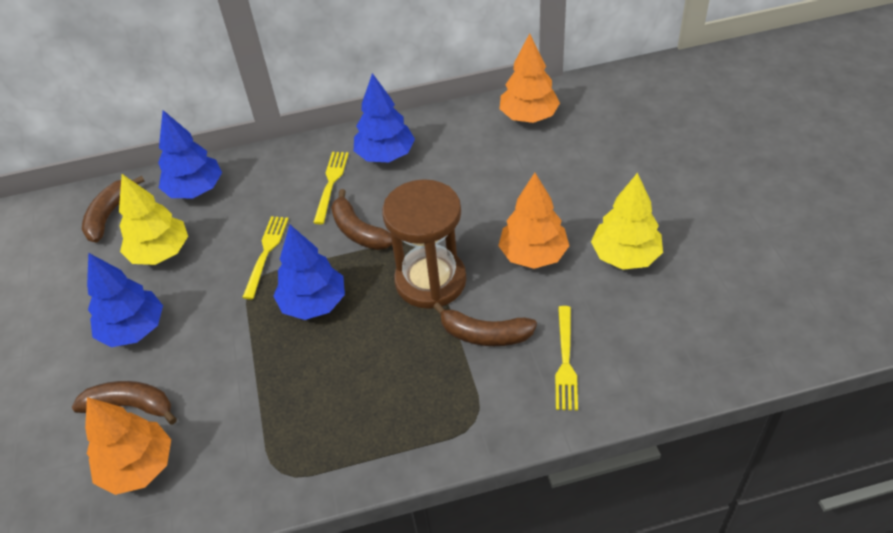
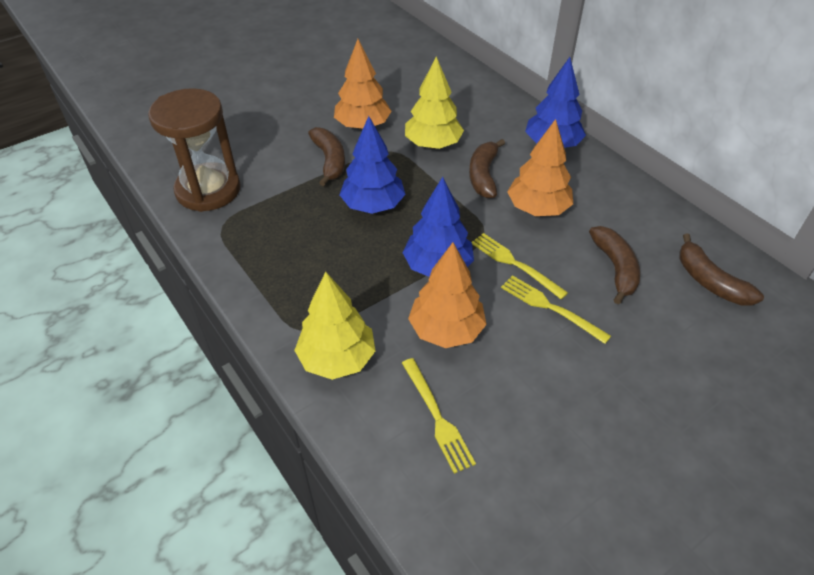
blue tree: [87,253,163,347] [158,110,222,198] [273,225,345,320] [354,73,415,162] = 4 -> [340,116,406,214] [402,177,474,277] [525,57,586,148] = 3

